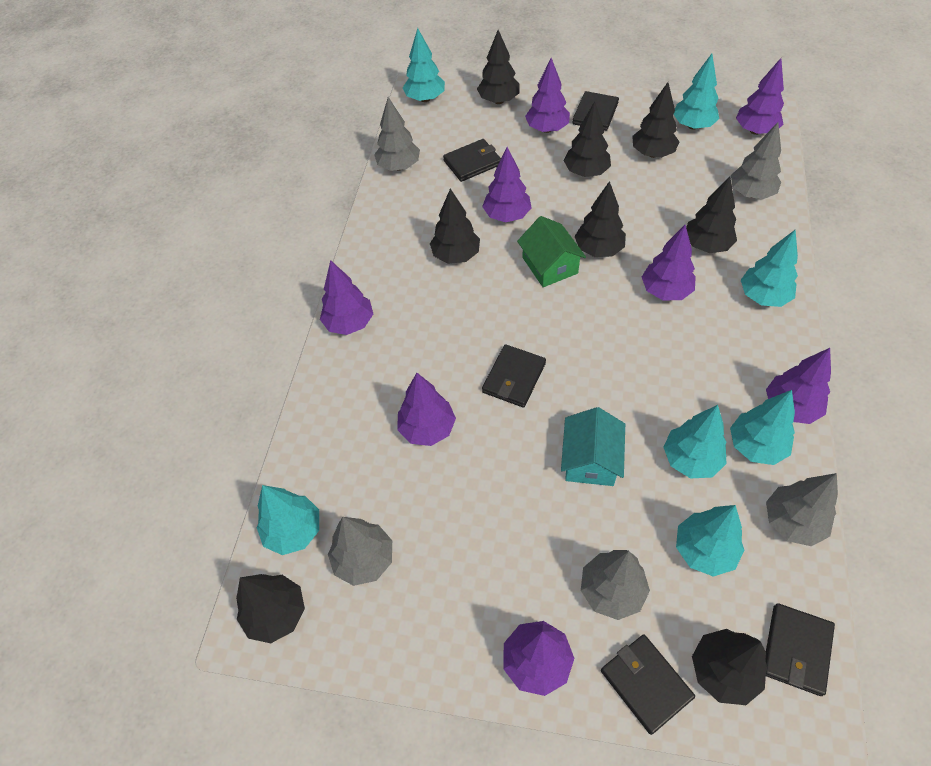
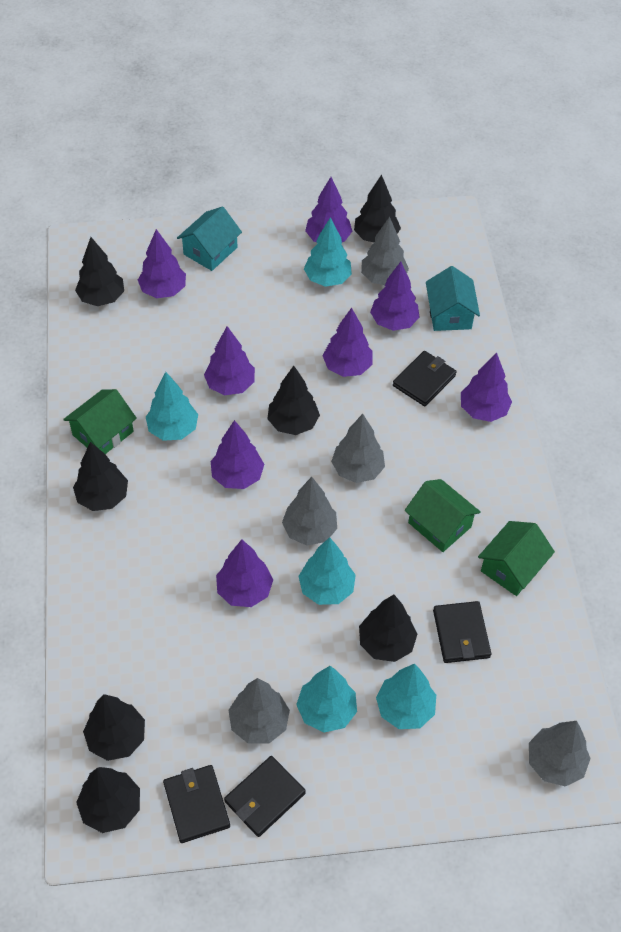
black tree: [236,574,305,643] [430,188,480,264] [477,30,520,104] [564,102,611,177] [575,181,626,257] [632,82,679,158] [686,176,737,253] [692,629,767,705] = 8 -> [73,442,128,511] [75,237,124,306] [76,767,140,833] [83,694,145,761] [267,366,320,435] [354,175,401,242] [359,595,417,662] = 7
black wallet: [443,139,501,182] [482,344,546,408] [572,91,619,131] [601,634,695,735] [765,603,835,696] = 5 -> [163,765,230,843] [224,756,306,837] [393,351,457,406] [433,601,491,663] = 4
green house: [517,216,586,287] = 1 -> [63,389,137,454] [404,479,481,552] [478,521,555,596] = 3
turquoise house: [561,407,625,486] = 1 -> [177,206,242,271] [426,266,480,331] = 2
turquoise tree: [257,485,319,555] [403,28,445,102] [663,405,726,478] [673,54,719,130] [676,505,745,577] [730,390,795,465] [741,230,798,307] = 7 -> [146,372,198,441] [296,666,357,733] [298,537,356,605] [304,217,352,287] [376,663,436,729] = 5

